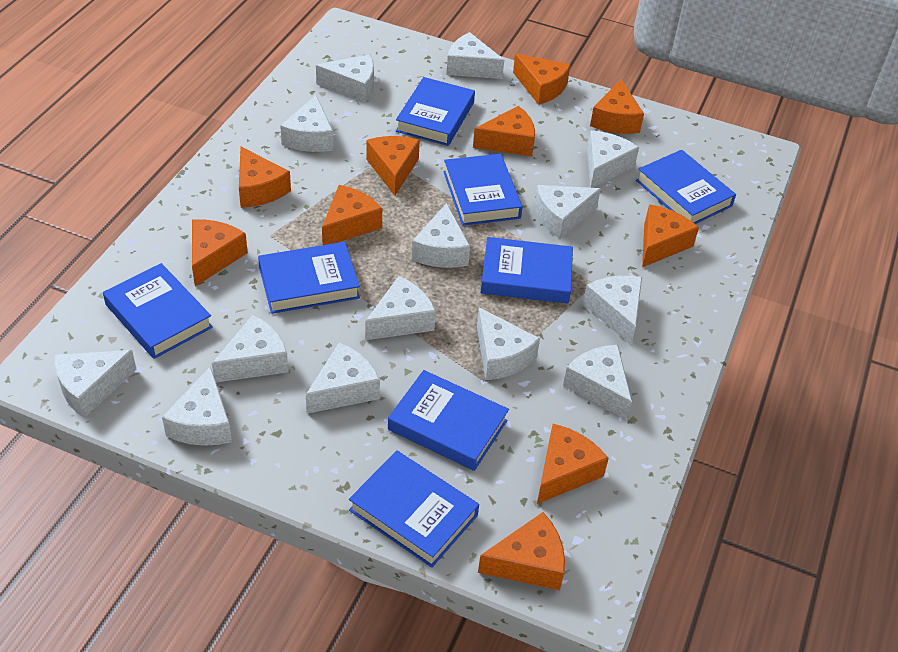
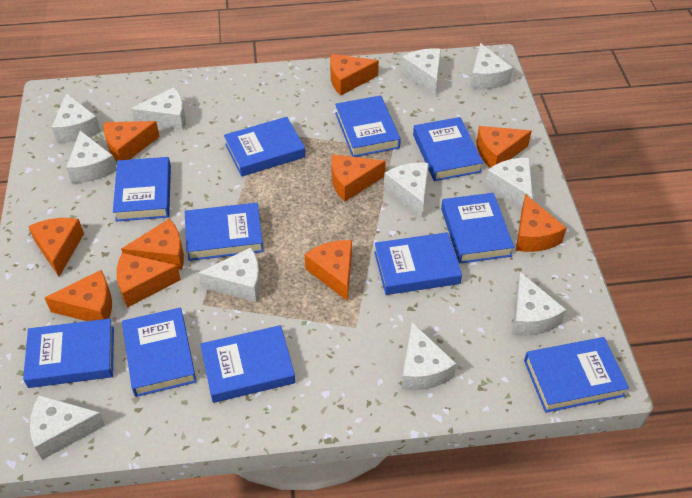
blue book: [103,263,213,359] [258,242,360,314] [349,450,479,568] [388,370,509,471] [396,77,475,146] [443,154,523,226] [481,237,573,303] [636,150,736,224] = 8 -> [23,318,114,388] [113,157,171,222] [122,307,197,397] [185,203,264,261] [200,325,295,403] [224,117,305,177] [335,95,401,157] [374,232,462,295] [413,117,483,181] [441,193,514,264] [524,337,629,413] = 11
white cheese: [54,350,136,418] [162,366,232,446] [212,315,288,382] [280,95,333,152] [306,343,380,414] [316,54,374,103] [365,276,436,340] [412,203,470,268] [446,32,504,79] [477,307,540,380] [535,185,601,239] [563,345,632,420] [583,276,642,345] [587,130,639,188] = 14 -> [30,395,106,460] [52,93,101,143] [66,131,117,183] [131,87,186,130] [198,247,261,302] [384,163,429,217] [401,48,441,95] [401,322,457,390] [470,43,513,89] [485,158,533,208] [512,272,566,336] = 11

